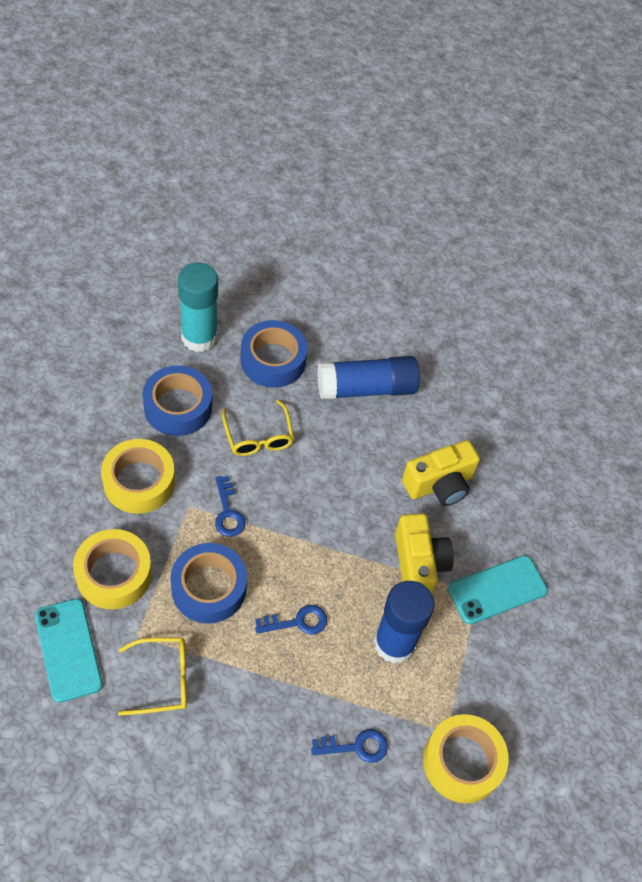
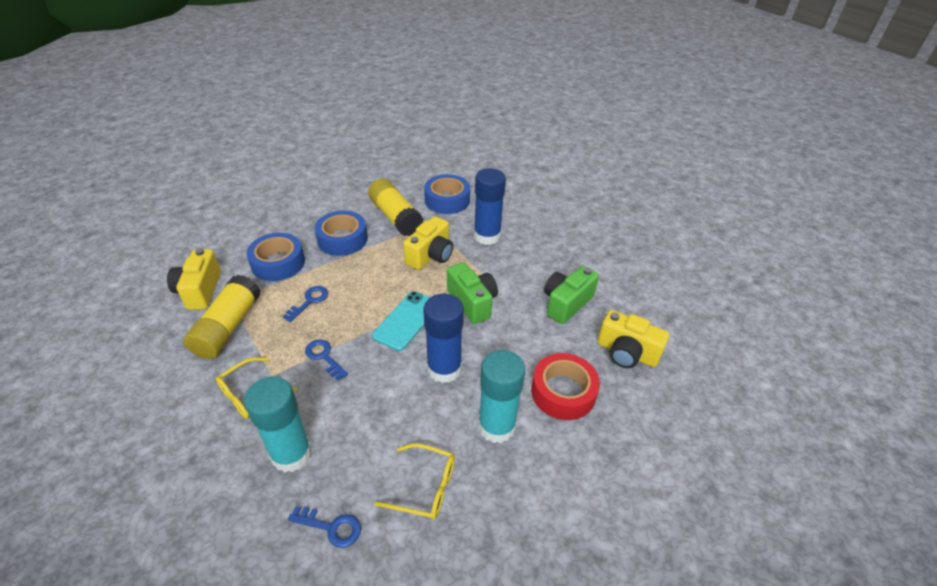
green camera: none = 0 -> [447,262,498,324] [544,266,599,324] = 2
red tape: none = 0 -> [531,353,600,420] = 1
turquoise glue stick: [178,262,218,352] = 1 -> [244,377,312,473] [478,350,525,443] = 2
turquoise phone: [35,598,103,703] [448,555,548,624] = 2 -> [372,291,430,351] = 1
yellow camera: [395,514,454,593] [402,440,480,506] = 2 -> [167,248,221,310] [403,216,453,270] [597,310,669,368] = 3
yellow glue stick: none = 0 -> [184,275,261,359] [368,179,423,236] = 2
yellow tape: [73,529,152,609] [101,439,175,514] [423,714,509,803] = 3 -> none = 0

